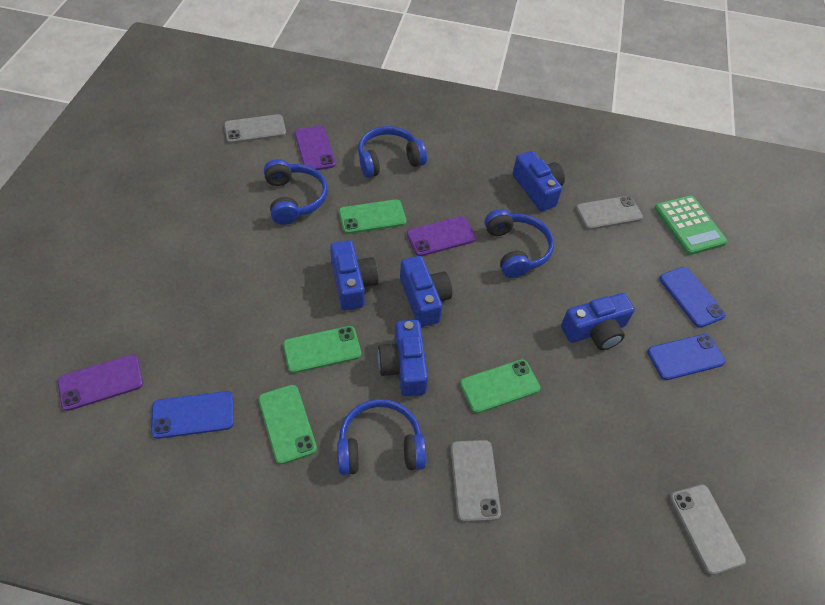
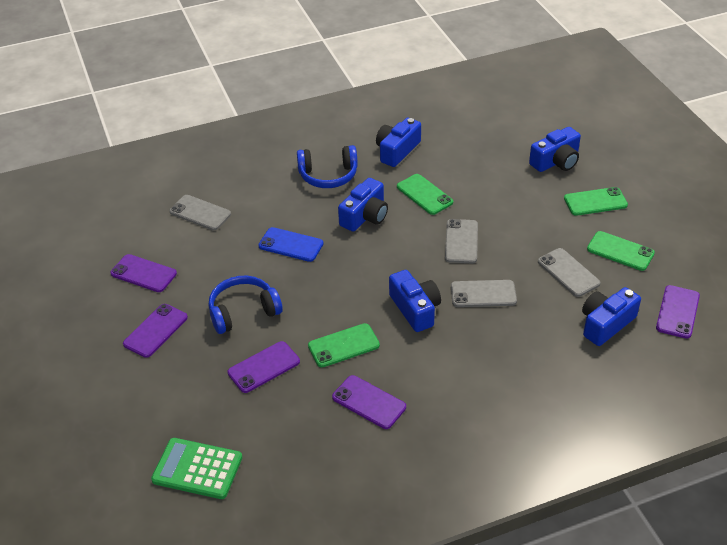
blue headphones: [264,159,328,225] [337,399,426,475] [358,126,427,178] [485,209,554,278] = 4 -> [209,276,283,334] [297,145,358,188] = 2
blue phone: [151,391,234,439] [647,334,725,380] [659,267,725,328] = 3 -> [258,227,324,262] = 1
purple phone: [58,354,143,411] [294,126,336,170] [407,216,476,256] = 3 -> [110,254,177,292] [123,304,188,358] [228,341,300,393] [332,375,406,429] [656,285,700,339] = 5

